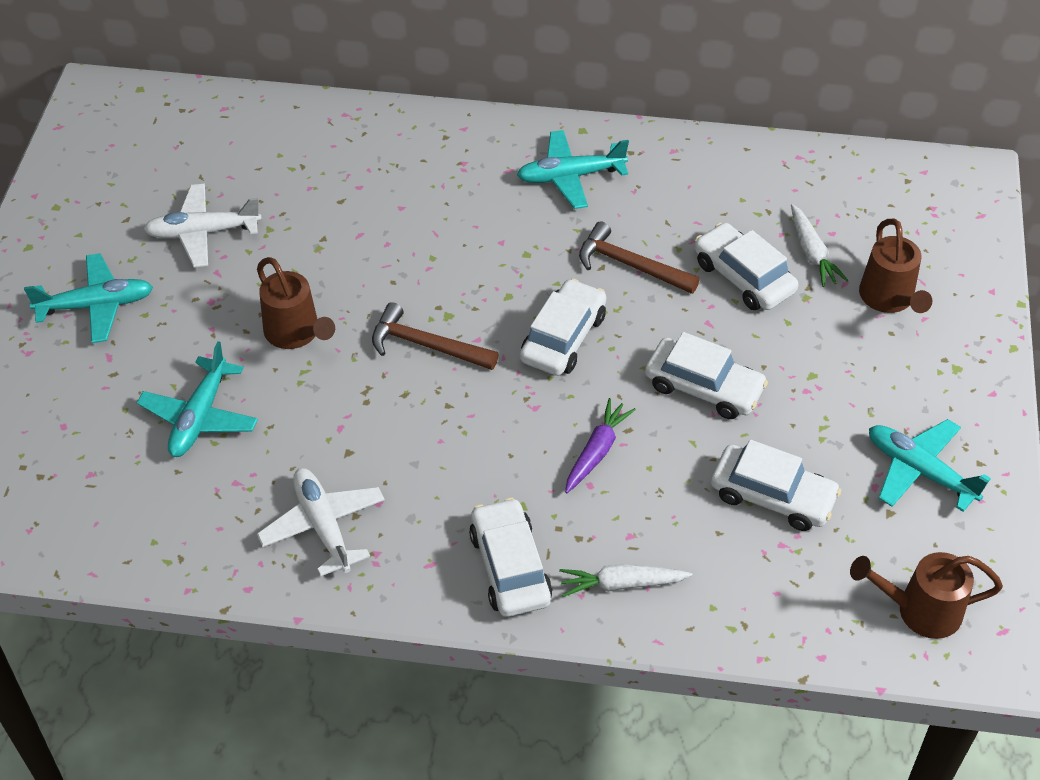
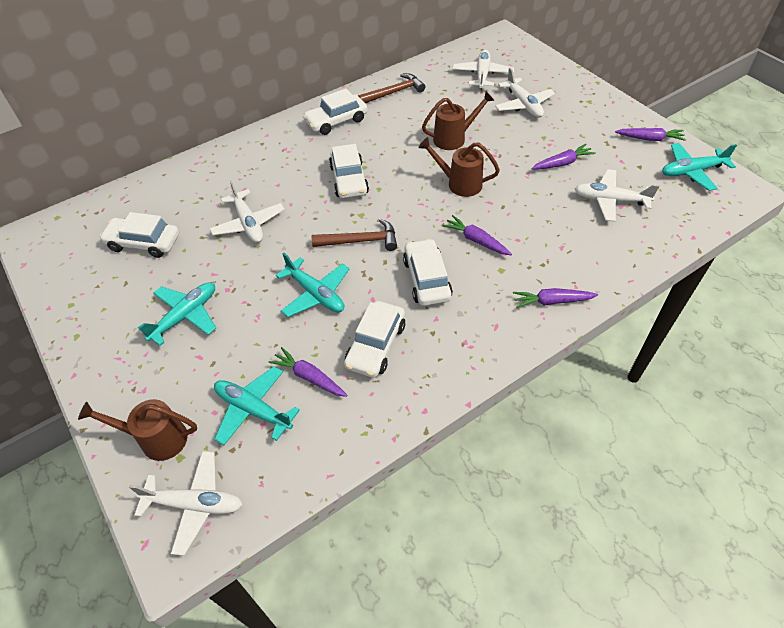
purple carrot: [565,398,636,493] = 1 -> [269,347,348,397] [442,215,512,255] [513,288,598,308] [531,144,596,169] [615,128,686,141] = 5
white carrot: [559,564,693,597] [791,204,848,287] = 2 -> none = 0
white plane: [144,184,262,267] [257,468,385,576] = 2 -> [129,451,243,556] [210,180,285,243] [452,50,514,89] [495,68,555,118] [575,169,659,222] = 5

